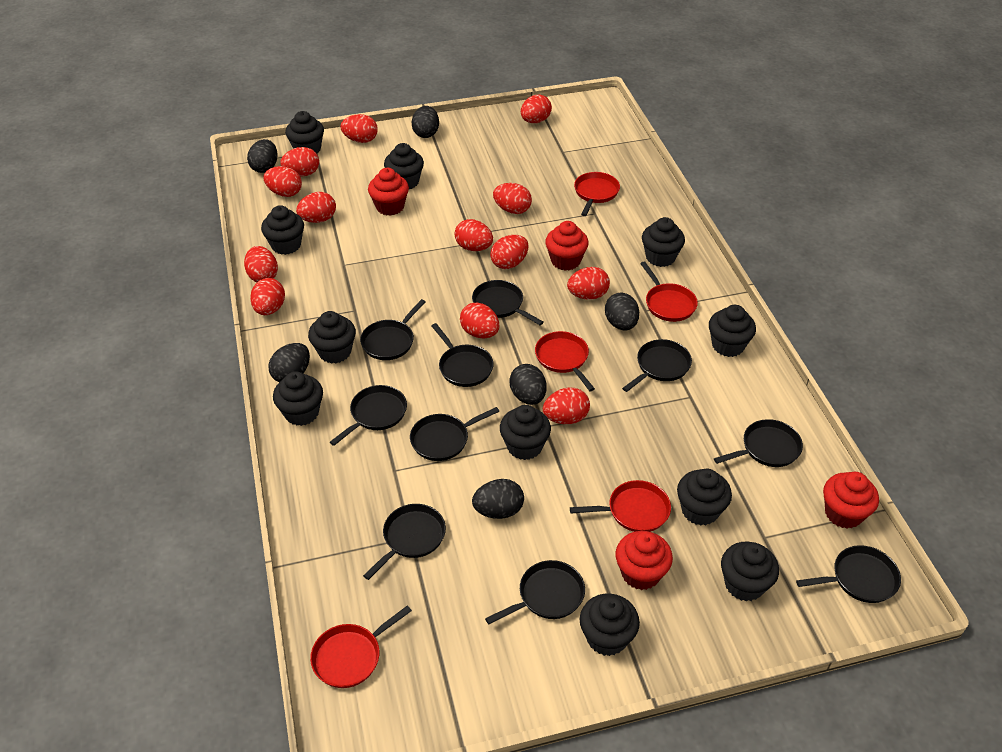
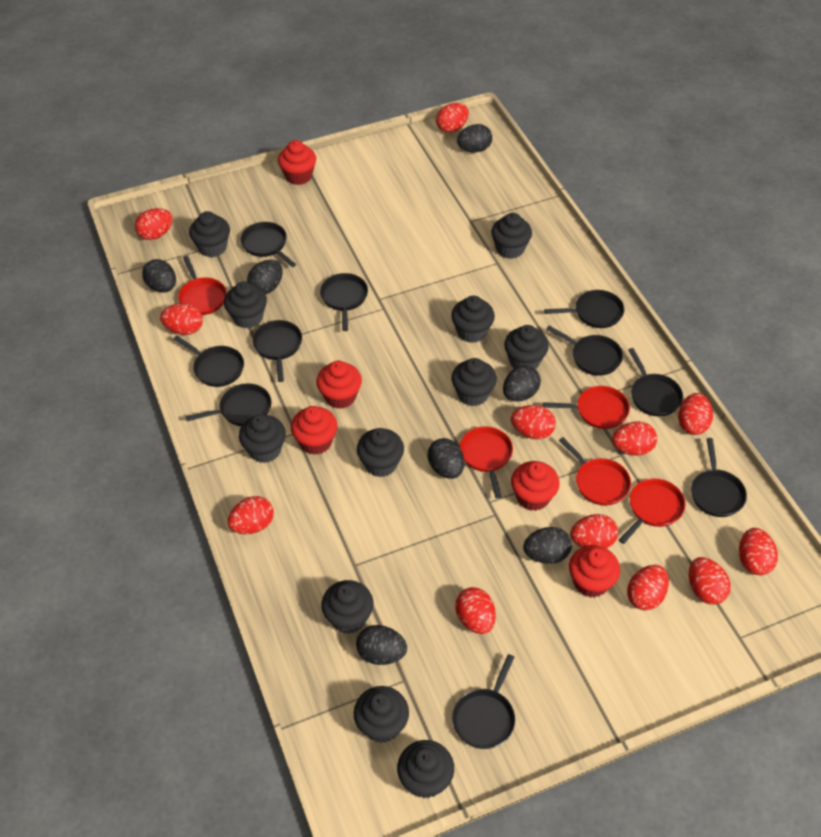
black egg: [247,139,278,173] [268,343,310,382] [412,106,439,138] [472,479,524,519] [509,364,546,405] [605,293,639,331] = 6 -> [142,259,176,293] [247,260,283,294] [356,625,407,665] [428,438,464,479] [457,124,492,153] [503,366,541,402] [523,527,572,564] = 7
red cupcake: [368,168,409,216] [545,221,589,271] [616,531,673,590] [823,472,879,529] = 4 -> [278,140,316,185] [291,406,338,455] [316,361,362,409] [511,461,560,511] [569,545,620,598] = 5
red egg: [244,246,278,282] [250,278,285,315] [263,166,302,197] [280,147,319,176] [296,192,336,223] [340,114,378,143] [454,219,493,251] [460,302,499,338] [490,235,529,269] [493,183,532,214] [521,94,552,123] [543,387,590,424] [567,267,610,300] = 13 -> [135,208,173,240] [160,303,203,335] [228,496,274,534] [436,103,469,133] [455,587,496,634] [511,405,556,439] [570,514,618,549] [612,421,657,456] [627,565,669,610] [678,393,713,435] [689,557,731,605] [739,528,778,575] = 12

